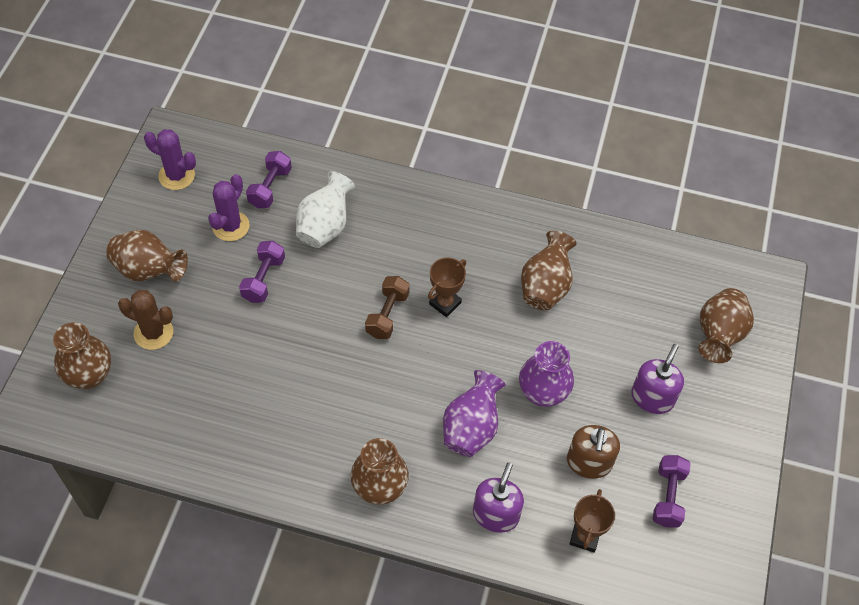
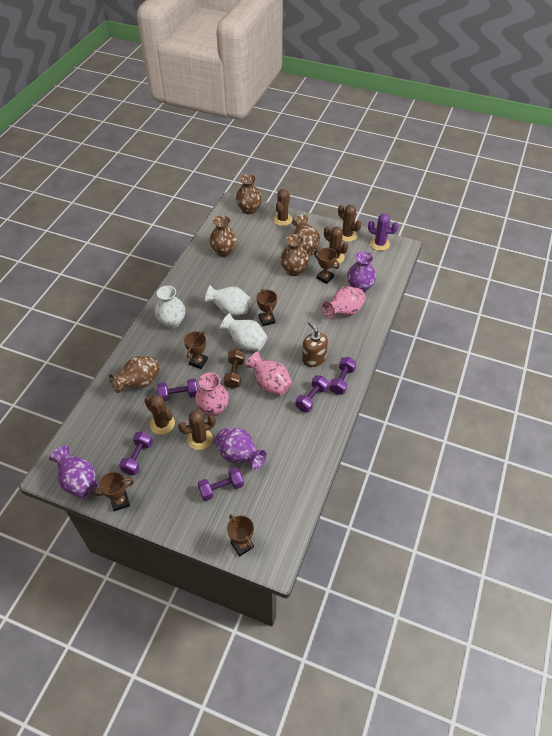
brown cactus: [118,290,173,350] = 1 -> [145,395,175,434] [178,410,216,450] [273,189,292,226] [324,227,348,264] [338,205,361,242] = 5
brown trophy: [428,257,466,317] [570,489,615,552] = 2 -> [94,472,134,511] [184,331,208,369] [227,514,254,556] [256,289,277,326] [314,248,340,284] = 5
pink vase: none = 0 -> [195,372,229,416] [245,352,292,396] [322,286,366,319] = 3
purple cactus: [144,129,196,190] [208,174,250,241] = 2 -> [368,214,399,251] = 1
purple dumbbell: [239,241,285,303] [246,151,292,208] [653,455,691,528] = 3 -> [119,432,153,475] [157,379,198,401] [198,467,244,501] [296,375,329,413] [329,357,356,395] = 5
purple soap dispenser: [473,462,524,533] [631,344,684,414] = 2 -> none = 0
purple vase: [443,370,506,457] [519,341,574,407] = 2 -> [49,445,97,499] [215,428,267,470] [347,251,376,293] = 3
white vase: [296,171,355,248] = 1 -> [155,286,185,329] [205,285,251,316] [220,313,267,351] = 3

